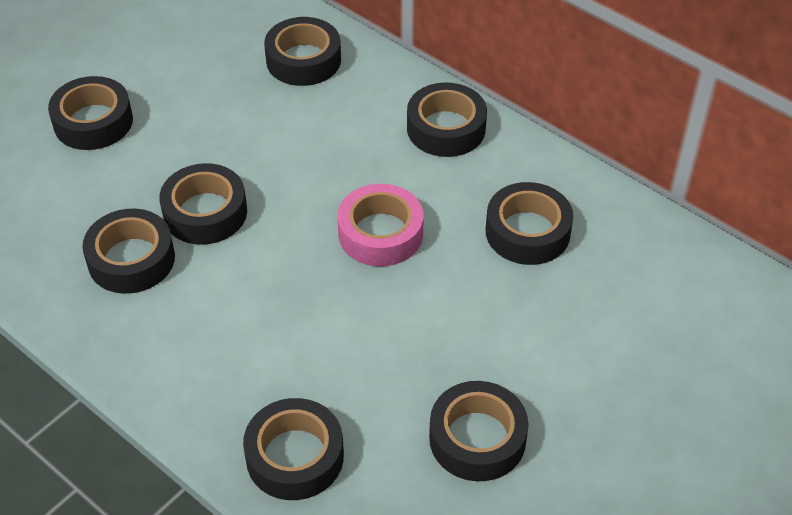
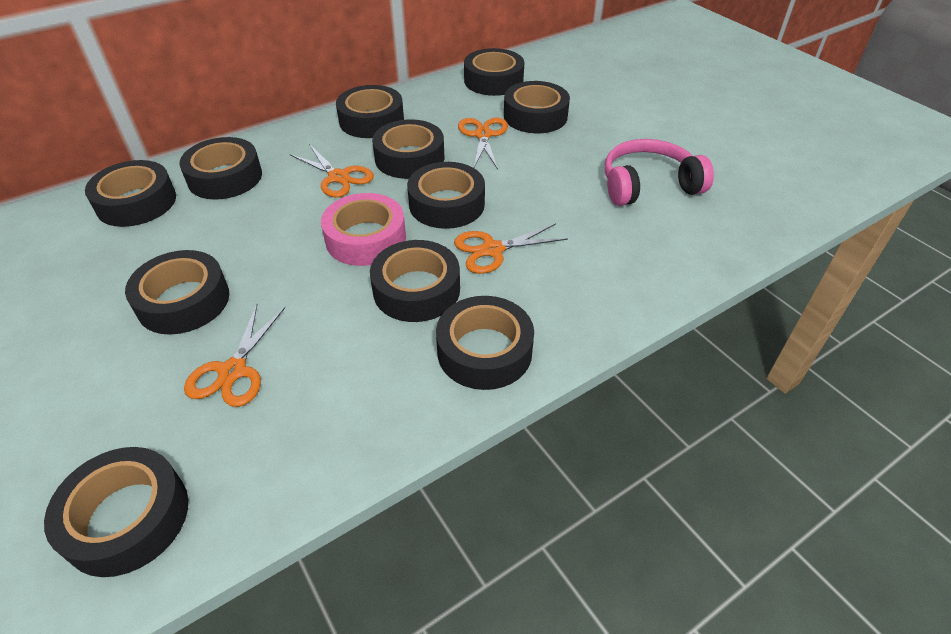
black tape: [48,76,133,150] [82,208,175,294] [159,163,247,245] [243,398,344,500] [264,17,341,86] [407,82,487,157] [429,381,528,481] [485,182,573,265] = 8 -> [44,447,188,577] [85,160,176,227] [125,250,229,335] [179,137,262,200] [336,85,404,138] [370,240,460,322] [372,119,444,179] [407,162,485,229] [436,296,534,390] [464,48,525,96] [504,81,570,133] = 11
orange scissors: none = 0 -> [184,304,285,407] [290,144,374,198] [454,223,568,274] [458,118,508,169] = 4
pink headphones: none = 0 -> [605,139,714,206] = 1

